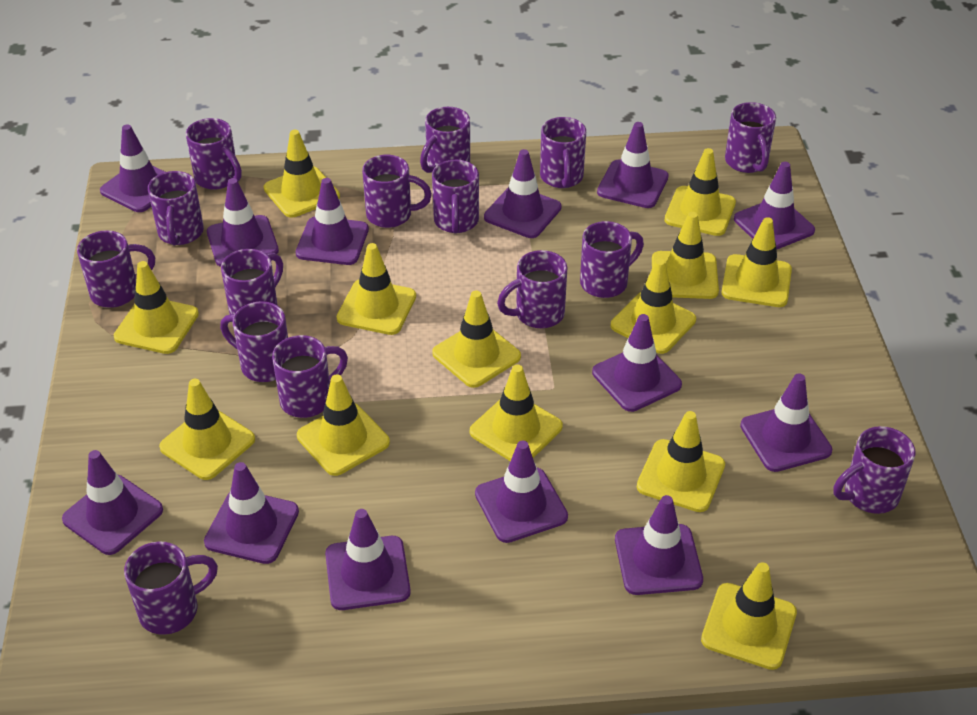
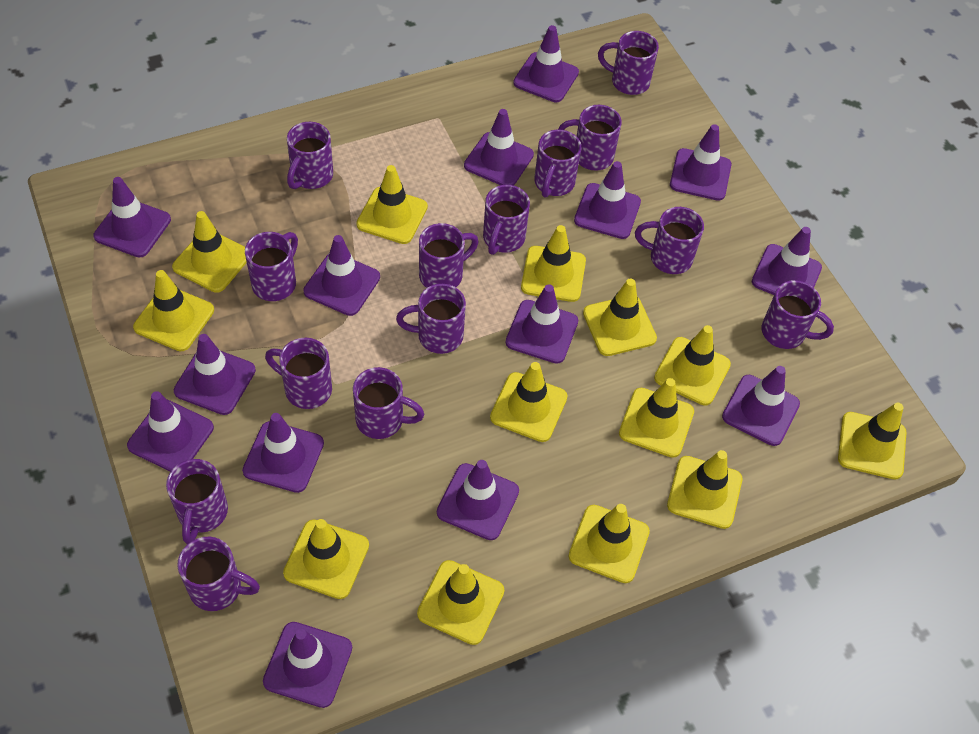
purple mug: [77,230,155,308] [124,541,218,635] [148,171,204,246] [186,118,242,190] [220,301,288,382] [221,249,283,315] [272,335,348,418] [362,155,432,228] [420,107,470,173] [432,160,479,233] [497,250,568,328] [540,117,586,188] [580,221,644,298] [725,102,776,173] [834,426,916,514] = 15 -> [166,459,228,544] [177,537,260,611] [245,232,298,301] [265,338,332,409] [287,122,333,189] [353,367,424,439] [396,284,466,354] [419,223,478,288] [483,185,530,255] [534,129,581,198] [558,105,622,171] [598,31,659,95] [635,207,704,274] [762,280,834,349] = 14
purple traffic cone: [62,450,163,555] [100,125,165,212] [204,462,299,564] [207,178,279,267] [296,178,369,265] [325,509,411,610] [475,441,568,543] [484,149,561,238] [592,314,682,412] [597,122,669,208] [615,495,703,595] [734,162,815,250] [740,373,832,472] = 13 -> [93,177,171,258] [127,391,214,472] [174,334,256,415] [242,413,324,493] [263,622,352,708] [303,235,380,316] [437,460,519,540] [464,109,534,186] [505,284,578,364] [513,25,579,102] [574,161,641,239] [670,124,731,201] [722,366,800,446] [752,227,822,295] = 14

